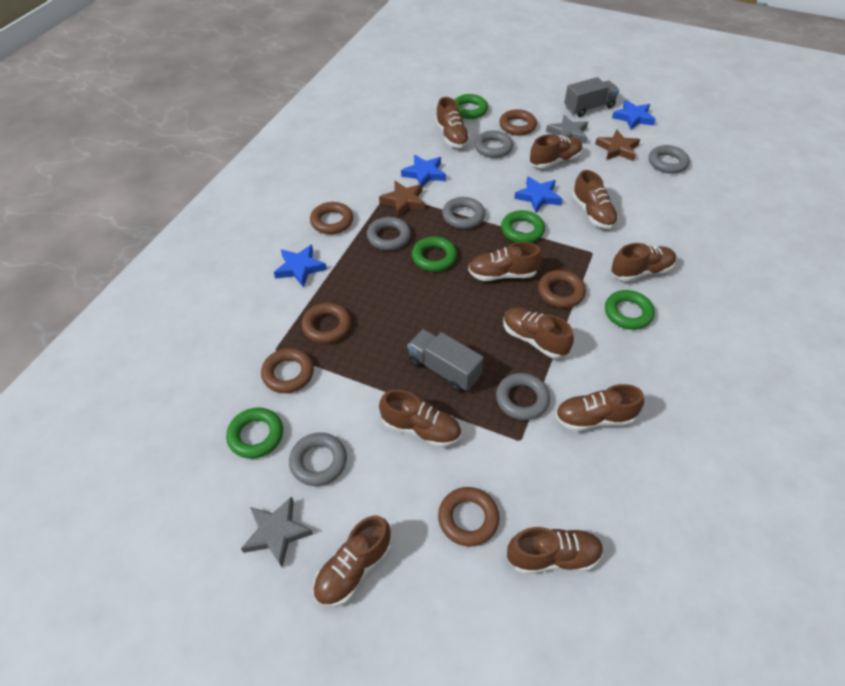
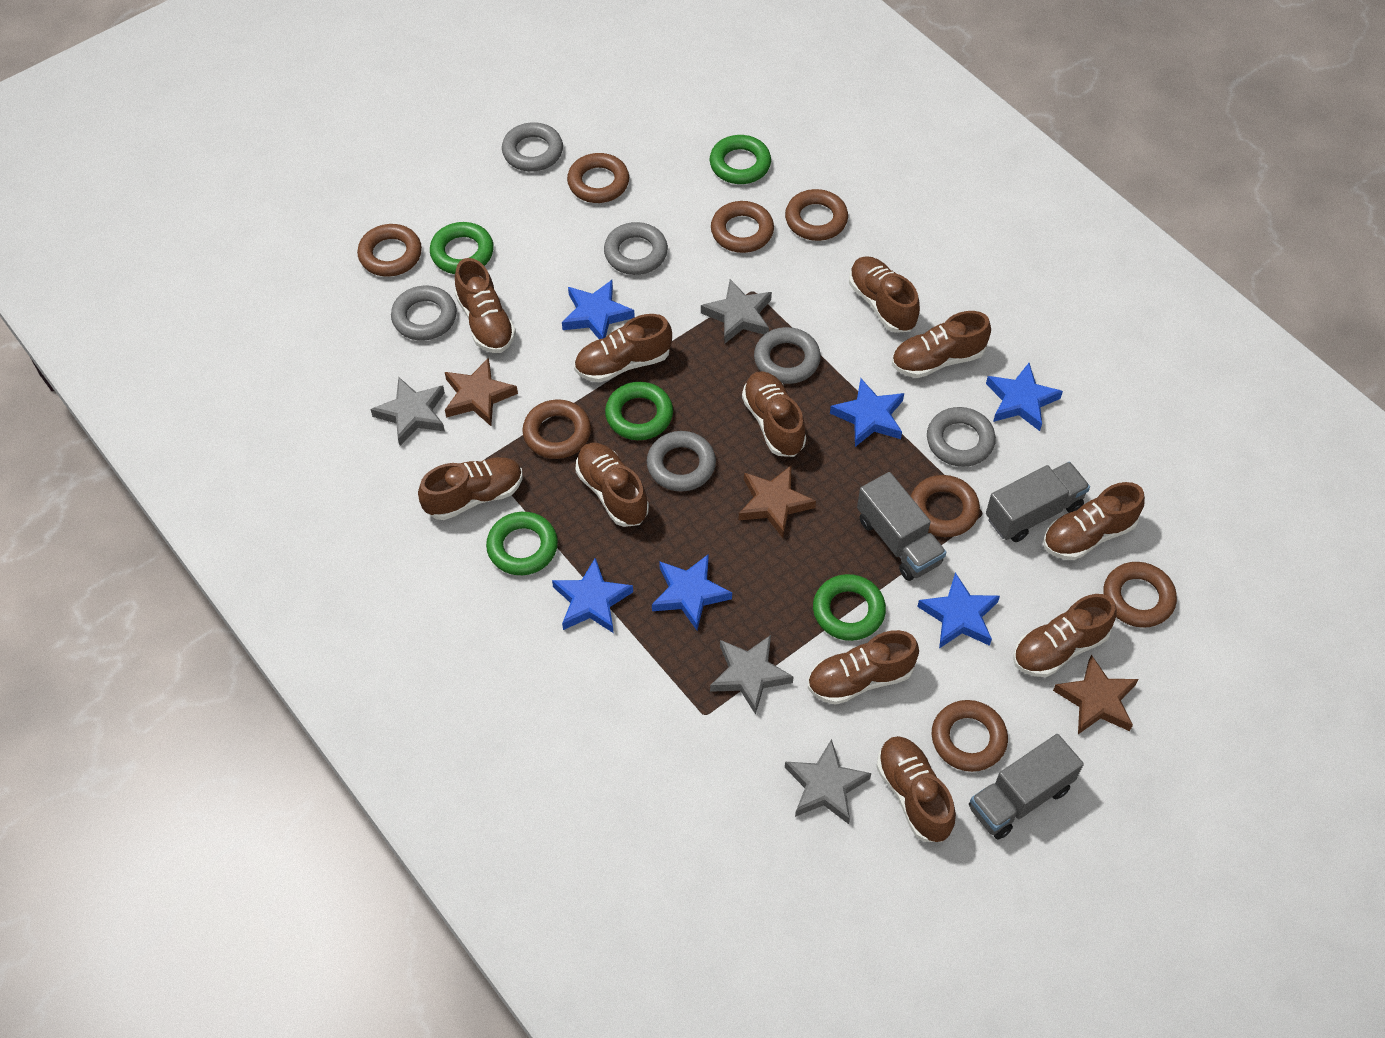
blue star: [274,245,327,288] [401,155,446,188] [514,176,562,213] [612,100,656,130] = 4 -> [552,558,633,633] [562,280,635,339] [652,554,732,630] [830,379,904,447] [917,572,1000,648] [986,363,1063,431] = 6
brown ring: [261,348,314,393] [301,303,351,344] [310,202,353,234] [438,487,500,547] [499,109,537,136] [538,270,586,308] = 6 -> [357,224,422,277] [522,399,591,459] [567,153,629,203] [711,201,774,253] [785,189,848,241] [911,475,980,537] [932,700,1008,772] [1103,562,1177,628] = 8
brown shoe: [313,516,391,607] [379,389,461,447] [435,97,470,148] [468,242,542,281] [503,307,574,359] [507,527,604,574] [530,134,583,169] [555,384,644,431] [572,170,618,229] [611,243,676,282] = 10 -> [418,457,522,520] [455,258,516,353] [574,314,672,382] [576,442,649,527] [742,371,806,457] [808,630,919,705] [849,256,920,333] [877,736,956,842] [892,311,991,378] [1013,594,1116,677] [1043,482,1145,560] = 11
brown star: [379,181,425,217] [595,129,640,161] = 2 -> [445,358,518,426] [738,466,816,538] [1053,655,1139,734] = 3
grey star: [241,496,313,567] [546,115,588,144] = 2 -> [370,377,445,446] [701,279,772,344] [710,635,794,715] [785,739,871,824] = 4
grey truck: [407,329,484,392] [564,77,619,117] = 2 -> [857,472,946,581] [969,734,1084,839] [986,462,1090,542] = 3

